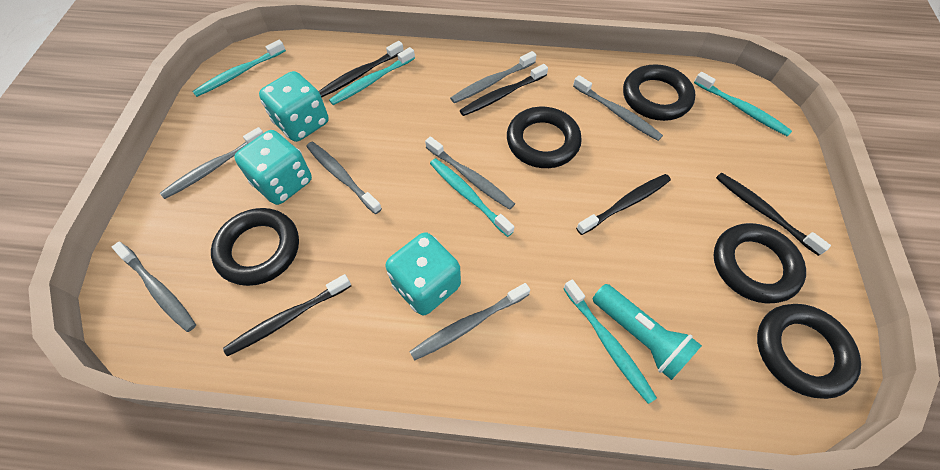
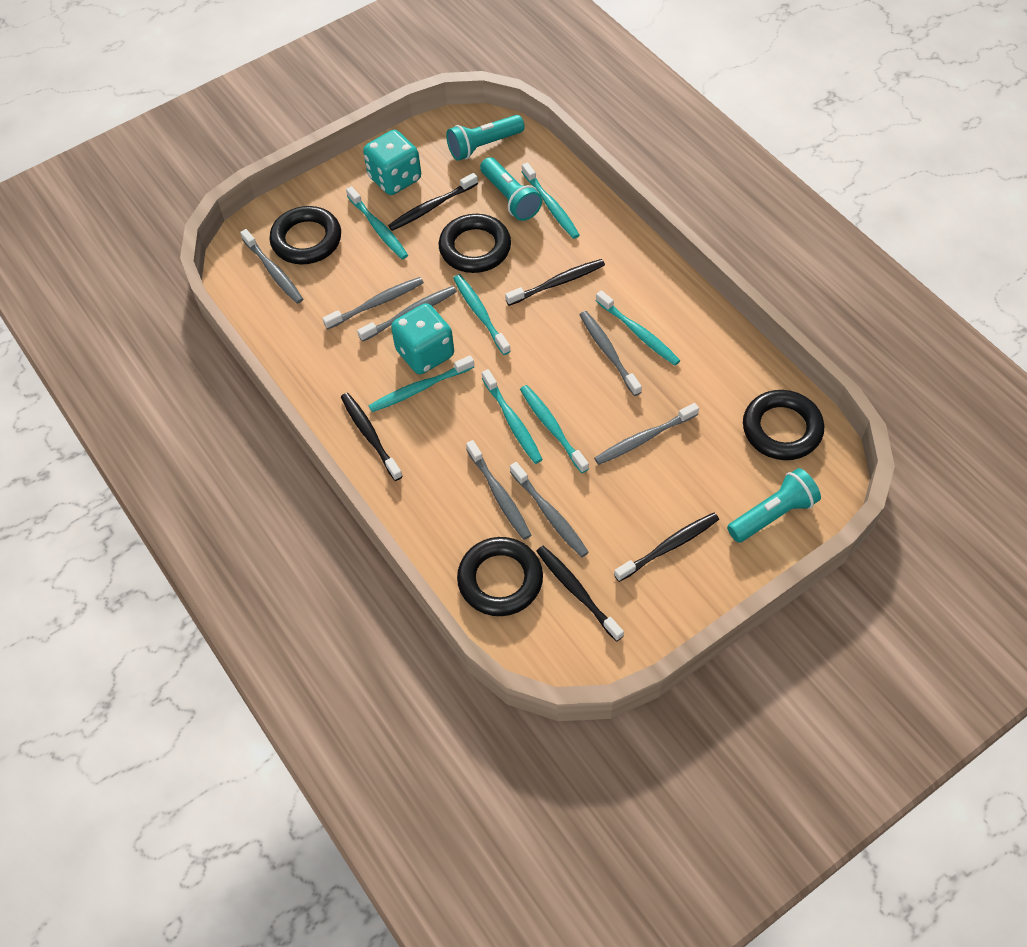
black ring: [211,208,299,286] [507,107,582,168] [623,64,696,121] [714,223,806,303] [757,304,861,399] = 5 -> [270,206,341,264] [439,214,511,273] [457,537,543,616] [743,390,824,460] = 4
turquoise dice: [234,130,312,205] [259,71,328,142] [386,232,461,315] = 3 -> [363,130,421,195] [391,303,454,374] = 2
turquoise flashlight: [593,284,702,380] = 1 -> [446,115,525,161] [480,157,542,221] [727,468,821,543] = 3
turquoise toothbrush: [192,40,286,97] [329,47,415,105] [430,158,514,237] [563,279,657,404] [694,72,792,137] = 5 -> [346,186,408,259] [368,355,474,412] [453,274,511,355] [482,369,543,464] [520,385,589,473] [522,162,580,239] [596,290,681,366] = 7

